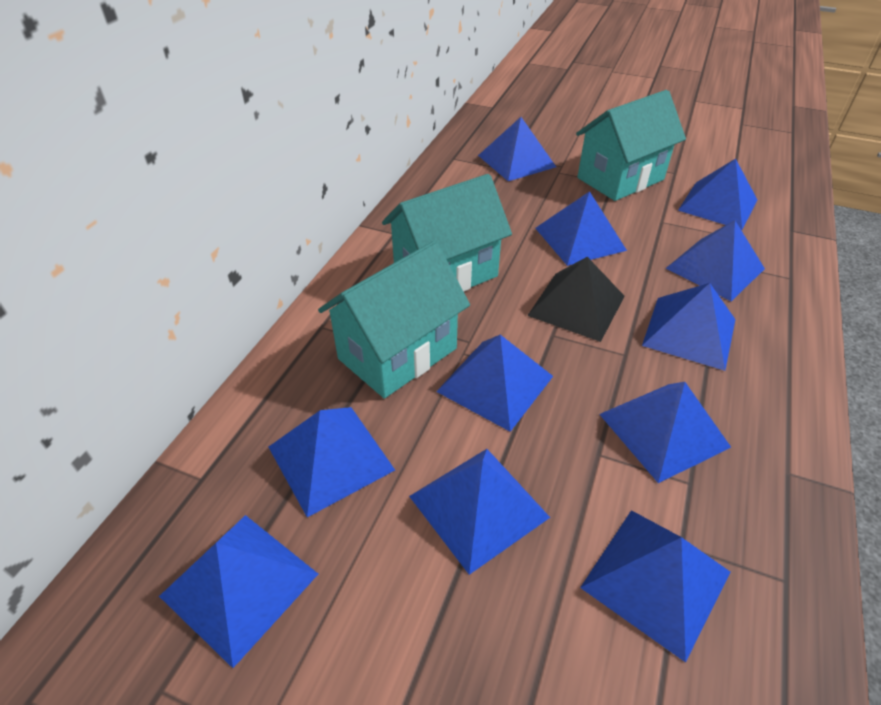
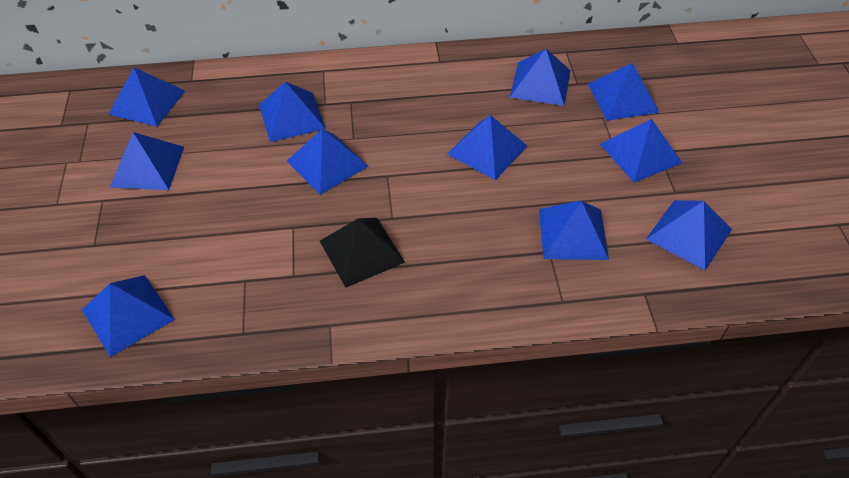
turquoise house: [318,241,470,398] [382,174,512,292] [576,90,686,201] = 3 -> none = 0

